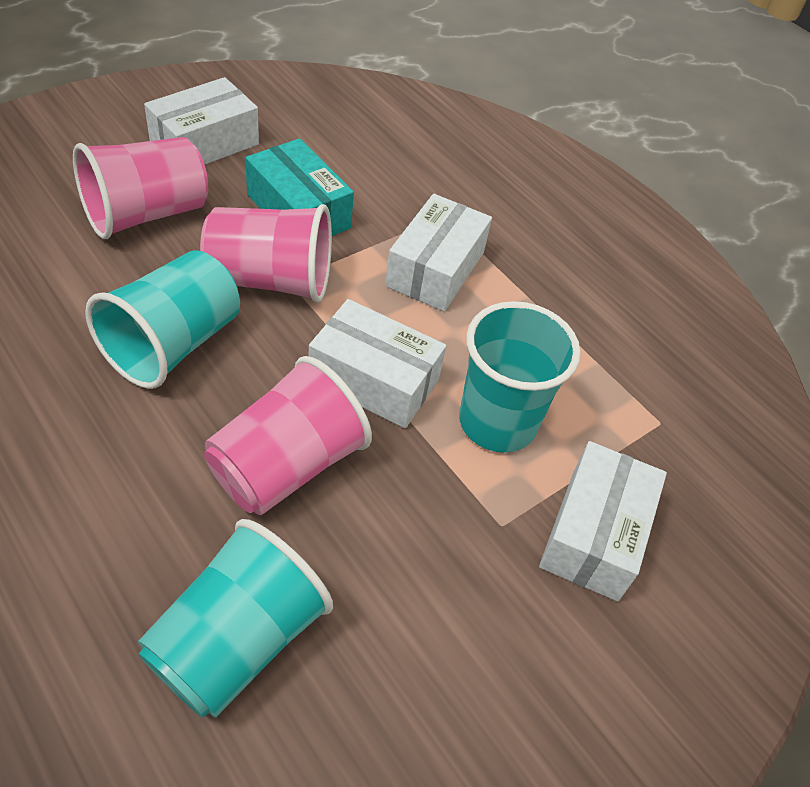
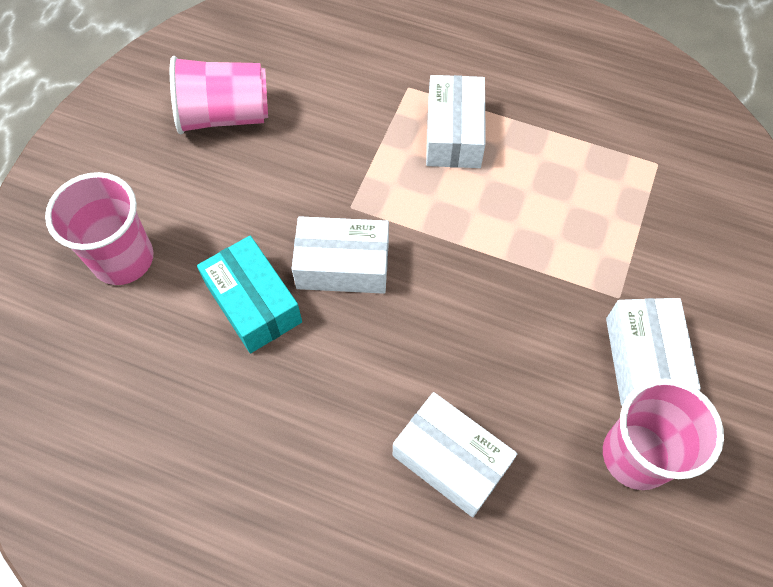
turquoise cup: [85,250,240,389] [138,519,333,718] [459,301,581,453] = 3 -> none = 0

